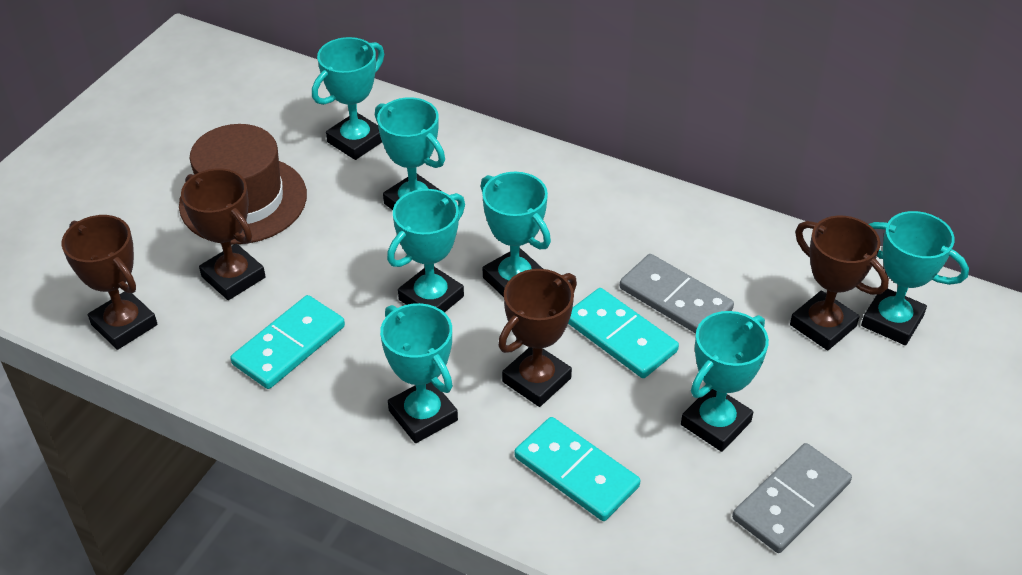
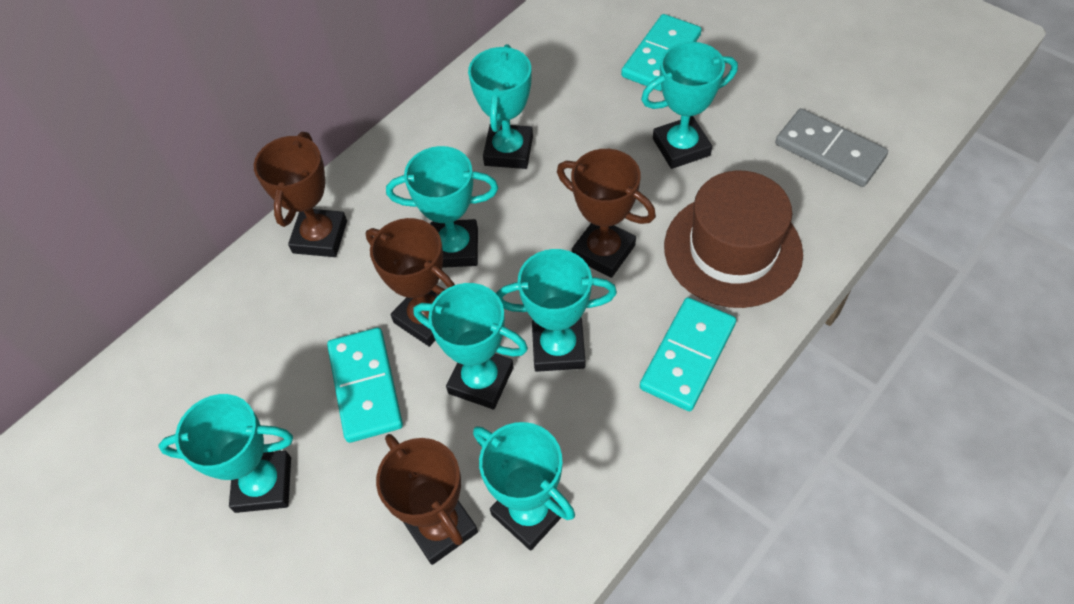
grey domino: [620,254,734,334] [732,443,852,553] = 2 -> [775,109,888,187] = 1

